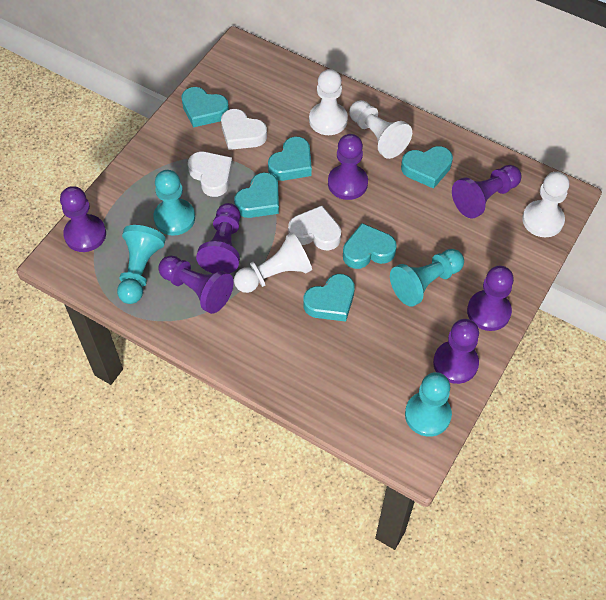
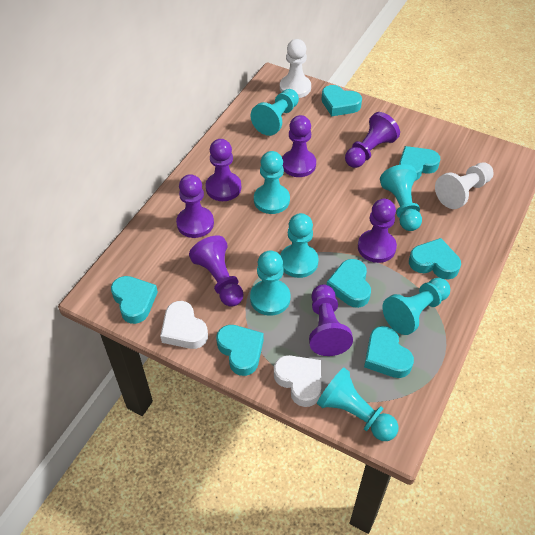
turquoise heart: [181,87,229,127] [234,172,279,218] [268,137,312,181] [304,274,355,322] [343,223,397,269] [401,146,453,189] = 6 -> [111,276,158,324] [216,325,264,376] [321,85,362,116] [327,259,371,308] [364,326,414,378] [399,146,440,181] [409,238,461,280] = 7
turquoise pawn: [117,225,166,304] [154,170,195,236] [390,249,464,307] [405,372,452,437] = 4 -> [250,250,291,316] [251,89,299,136] [254,151,290,214] [280,213,319,278] [317,367,399,441] [380,164,422,231] [382,278,450,335] = 7
white heart: [188,152,233,197] [221,109,267,150] [288,206,341,250] = 3 -> [160,301,208,349] [274,355,321,407] = 2
white pawn: [234,232,312,293] [309,69,348,135] [349,100,412,159] [522,172,569,237] = 4 -> [280,39,311,98] [435,162,493,209] = 2

